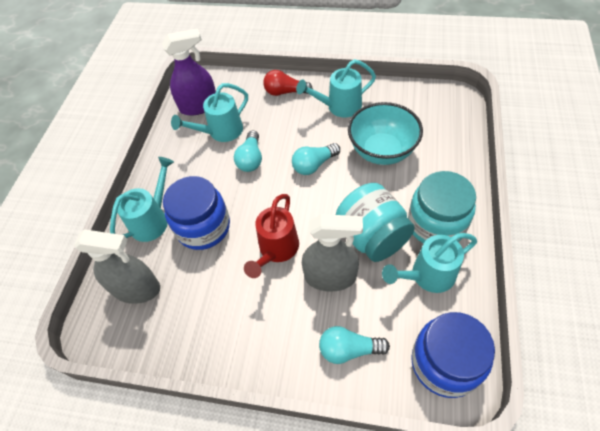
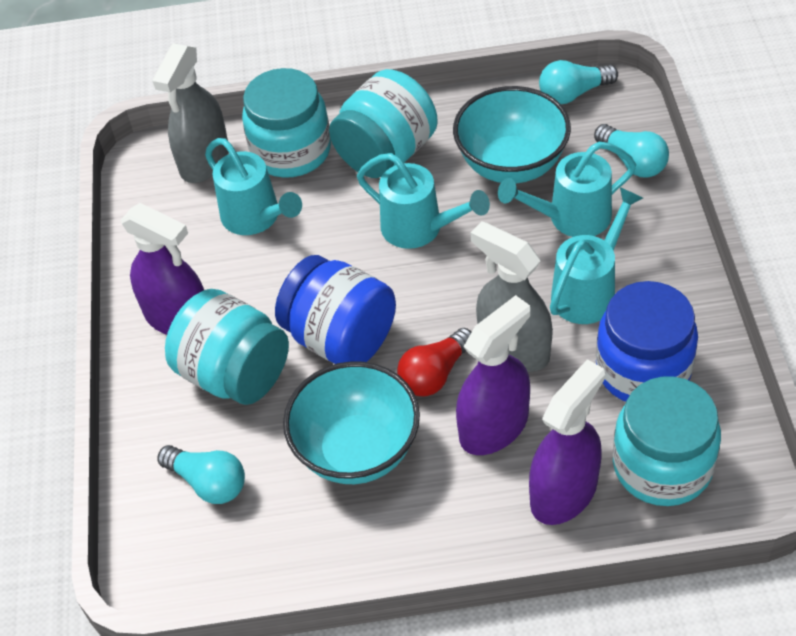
purple spray bottle: [162,28,216,116] = 1 -> [121,203,204,335] [456,295,530,455] [529,359,605,525] = 3
red watering can: [244,194,299,278] = 1 -> none = 0
turquoise bowl: [348,102,423,165] = 1 -> [283,361,420,484] [453,86,571,183] = 2
turquoise jar: [336,183,415,262] [408,171,476,244] = 2 -> [165,289,289,405] [242,68,331,178] [329,69,438,178] [613,377,721,506] = 4

